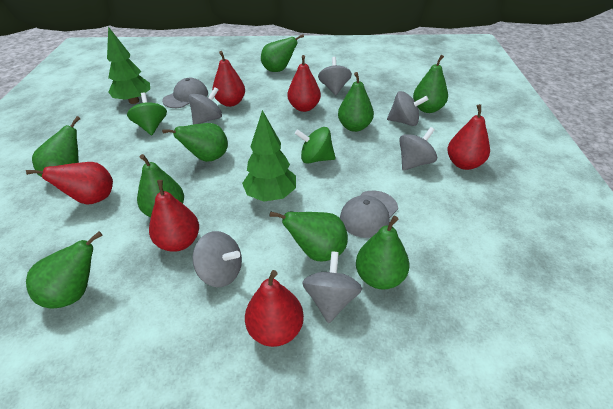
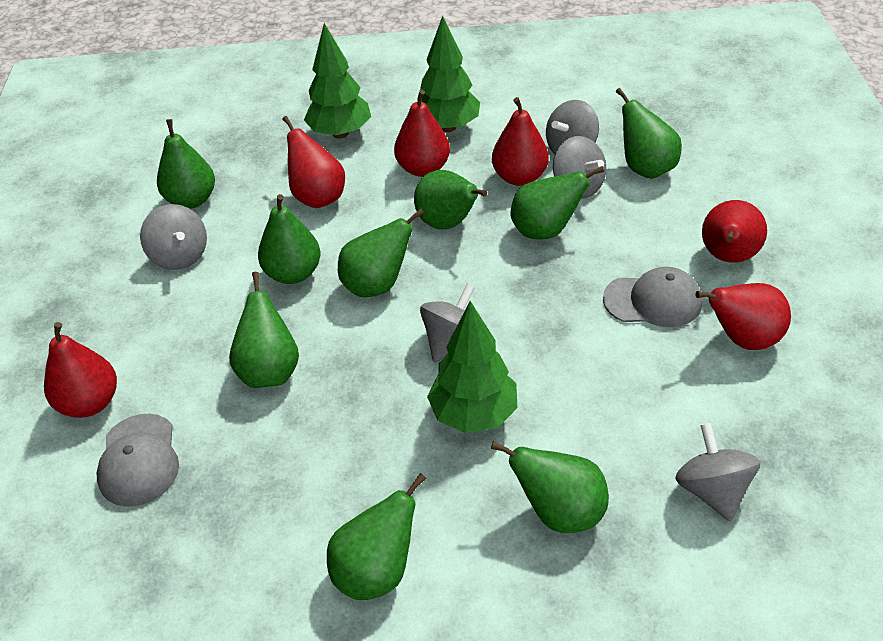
green spinning top: [127,92,167,135] [295,127,336,164] = 2 -> none = 0
green tree: [107,27,150,104] [242,110,296,202] = 2 -> [304,23,371,139] [420,16,480,132] [427,301,518,433] = 3
grey spinning top: [189,87,222,125] [193,231,242,287] [302,251,362,323] [318,57,352,95] [387,91,428,126] [399,127,437,171] = 6 -> [140,204,207,270] [420,283,475,362] [546,100,599,154] [553,136,606,199] [675,423,760,522] = 5

